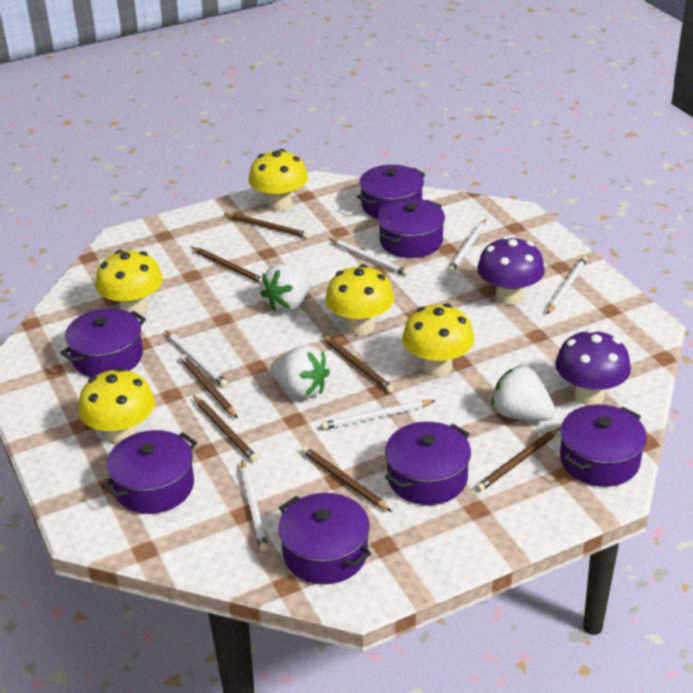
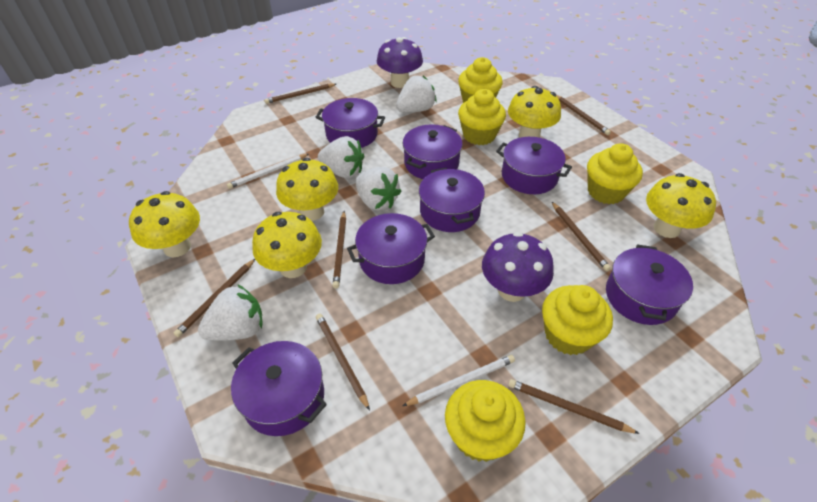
white pencil: [165,330,228,387] [241,460,268,552] [321,400,435,430] [330,239,409,276] [448,219,486,273] [547,257,588,314] = 6 -> [227,154,309,189] [403,355,515,406] = 2
white strawberry: [260,264,311,312] [270,345,330,399] [491,365,555,421] = 3 -> [198,284,263,341] [318,136,364,178] [355,167,402,210] [396,76,437,113] = 4
yellow cupcake: none = 0 -> [445,380,526,462] [458,57,502,103] [458,89,506,145] [542,285,613,355] [587,143,643,204] = 5

